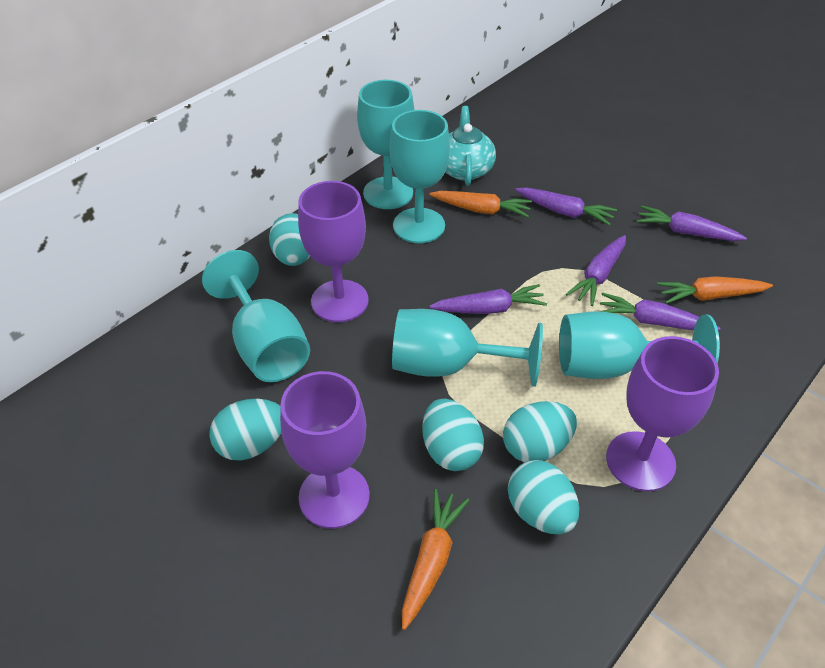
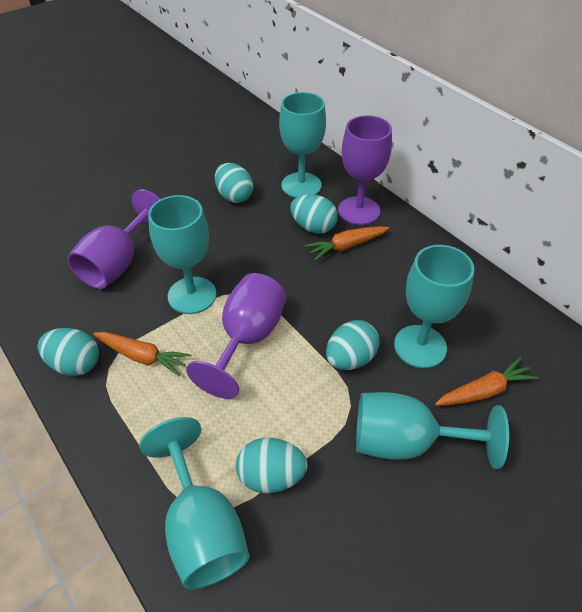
purple carrot: [429,284,547,314] [515,187,617,226] [566,235,626,306] [598,293,720,330] [637,205,747,241] = 5 -> none = 0
turquoise teapot: [445,106,496,186] = 1 -> none = 0

